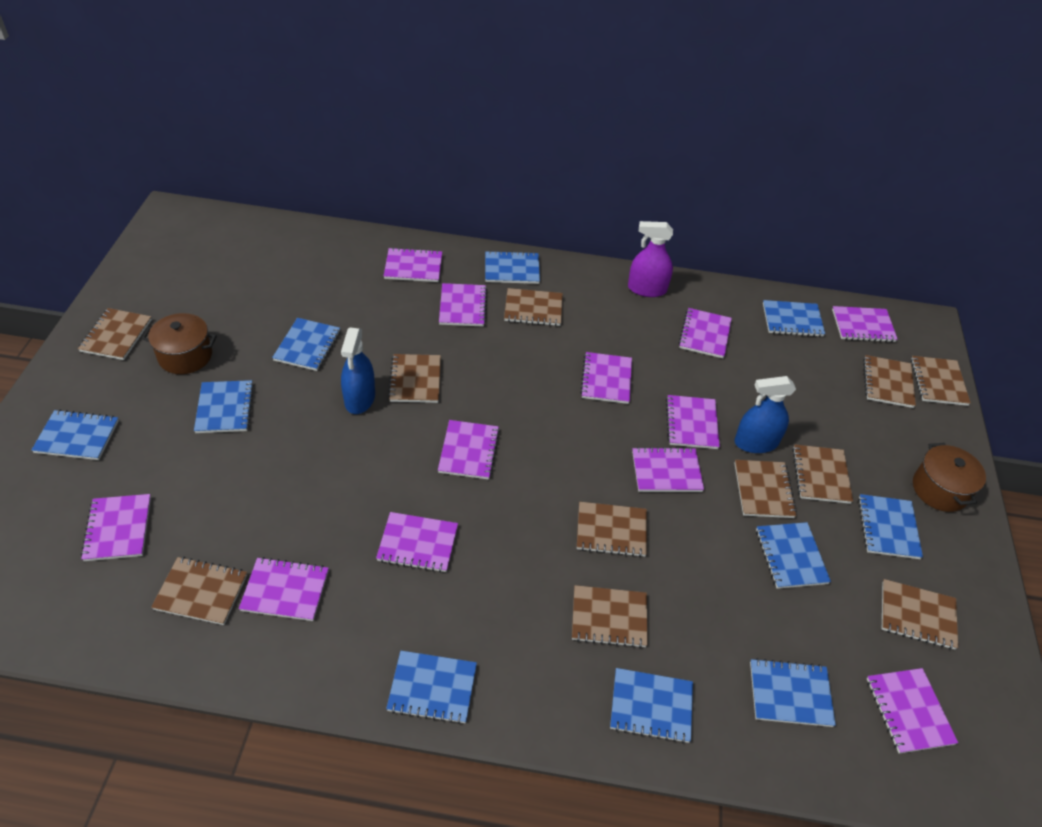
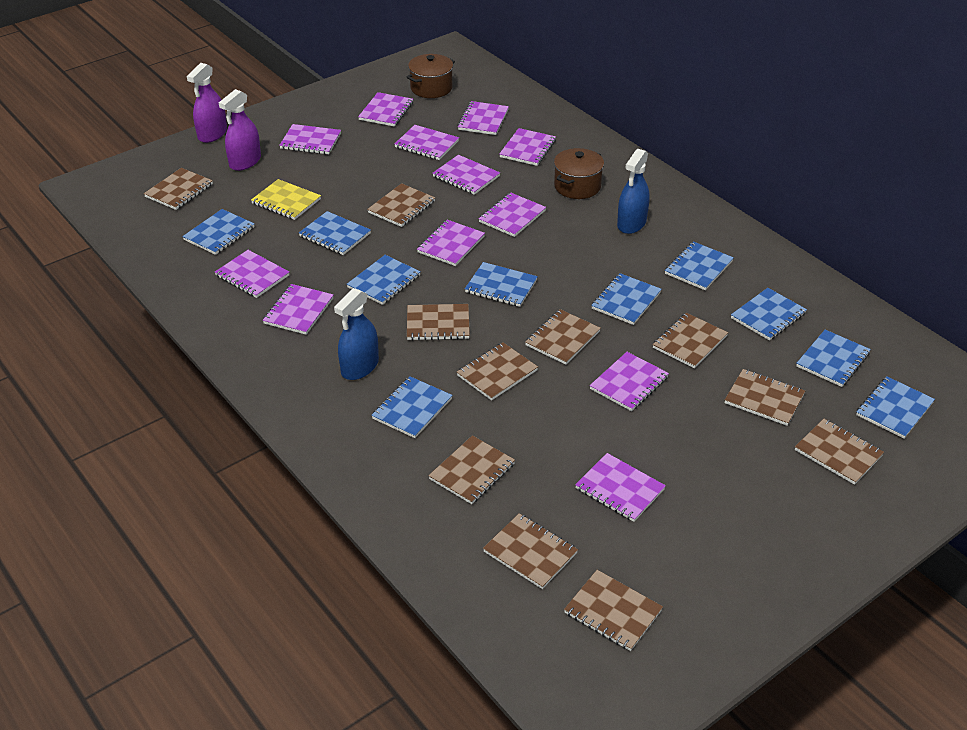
purple spray bottle: [628,221,673,297] = 1 -> [187,63,227,143] [219,89,261,171] = 2
yellow notebook: none = 0 -> [251,179,321,220] = 1

